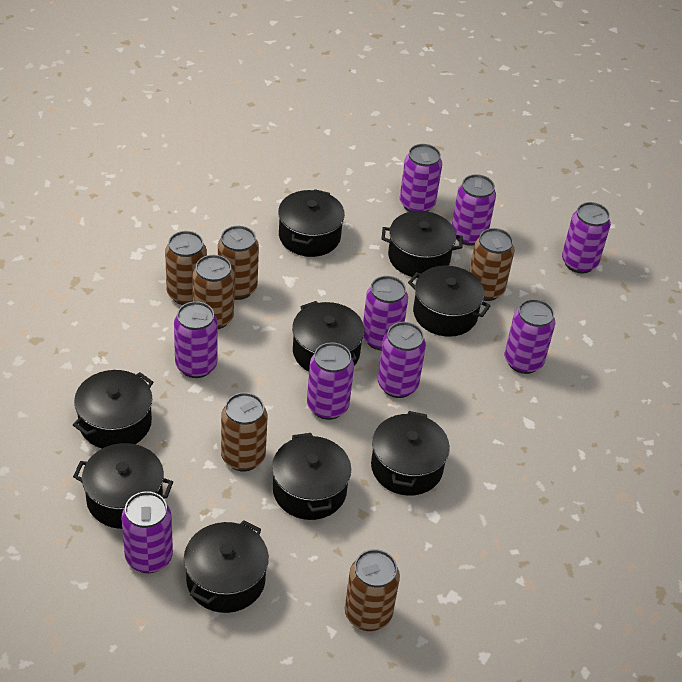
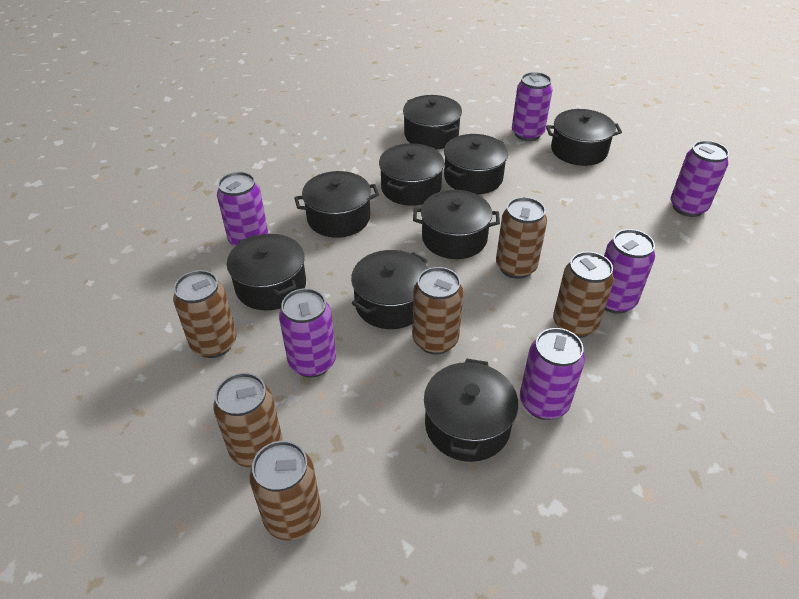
purple can: [121,491,173,573] [174,301,218,378] [307,342,354,420] [363,276,408,351] [378,322,426,398] [400,144,442,212] [452,174,496,246] [505,299,555,374] [562,202,611,274] = 9 -> [217,172,268,246] [279,288,336,378] [512,72,553,141] [520,328,585,420] [604,229,655,314] [671,141,729,217] = 6

